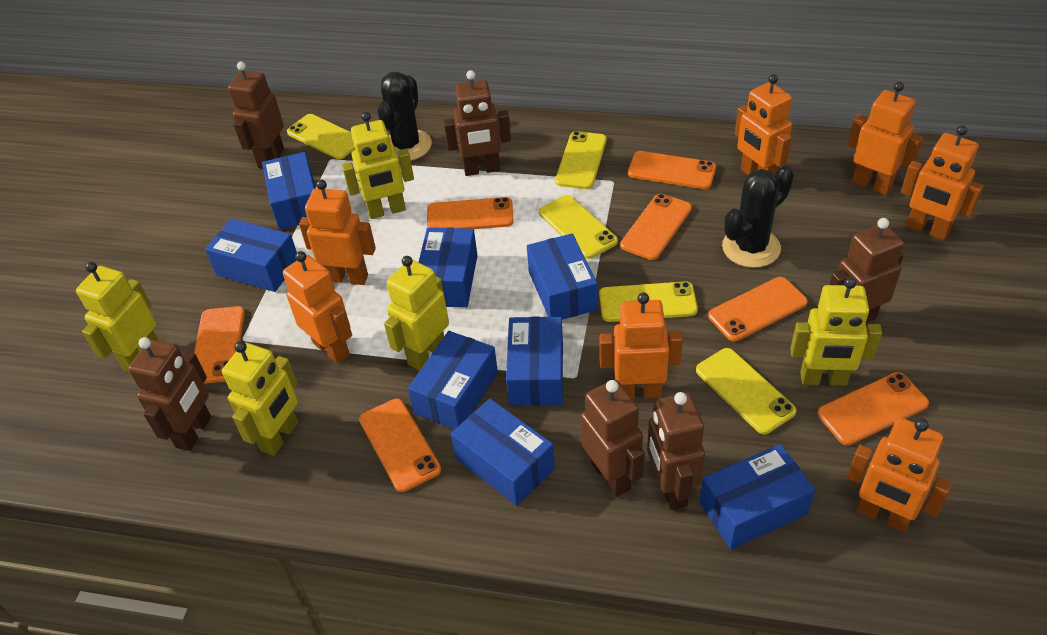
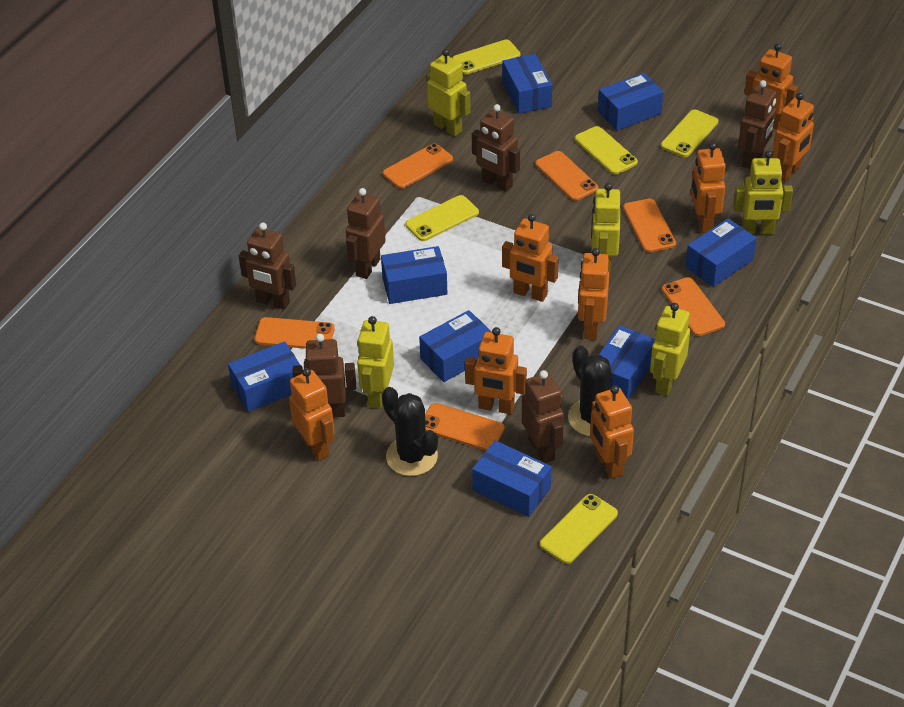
orange phone: [194,306,245,384] [359,399,441,492] [427,197,514,229] [620,193,692,260] [628,151,716,189] [708,277,808,341] [817,372,929,445] = 7 -> [255,317,335,349] [383,143,453,189] [425,403,505,451] [535,151,598,201] [623,199,676,253] [662,277,725,336] = 6
orange robot: [283,251,352,364] [299,180,376,285] [599,293,683,399] [735,74,792,175] [847,418,952,532] [848,82,923,195] [901,125,984,241] = 7 -> [289,368,335,461] [465,327,527,414] [502,214,559,302] [578,248,609,340] [590,385,634,479] [691,142,726,233] [744,43,798,130] [772,93,814,182] = 8

